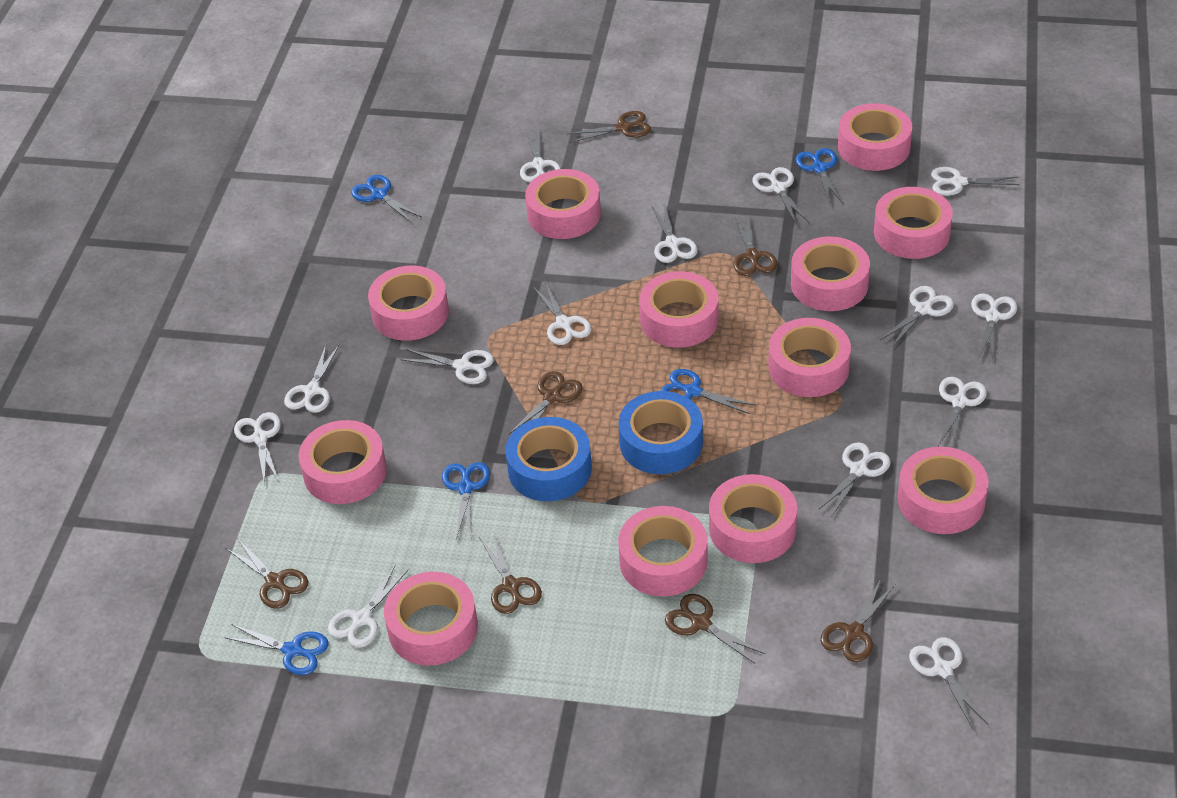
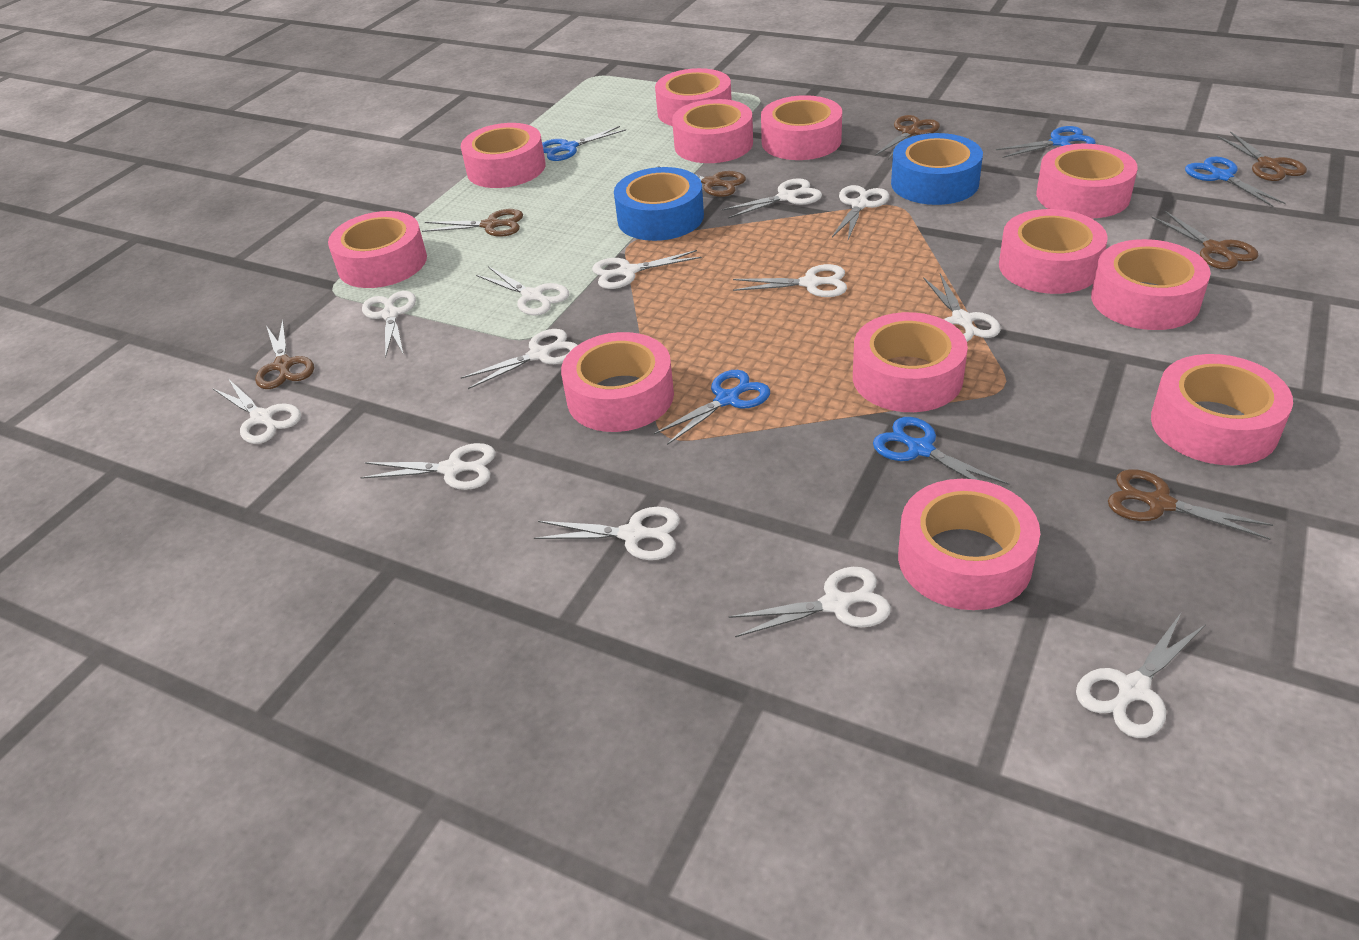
white scissors: [234,412,281,486] [284,345,339,413] [328,565,408,648] [400,349,494,384] [520,128,561,182] [533,281,592,345] [652,203,698,263] [752,167,809,225] [818,442,891,516] [881,286,954,347] [909,637,988,729] [931,167,1020,196] [938,377,987,448] [971,294,1017,359] = 14 -> [212,380,301,444] [360,443,496,490] [362,291,416,358] [461,329,577,389] [476,267,569,316] [534,507,680,560] [592,250,702,289] [721,178,822,219] [728,567,891,637] [733,264,847,297] [832,185,890,240] [923,273,1001,342] [1076,613,1206,738] = 13

